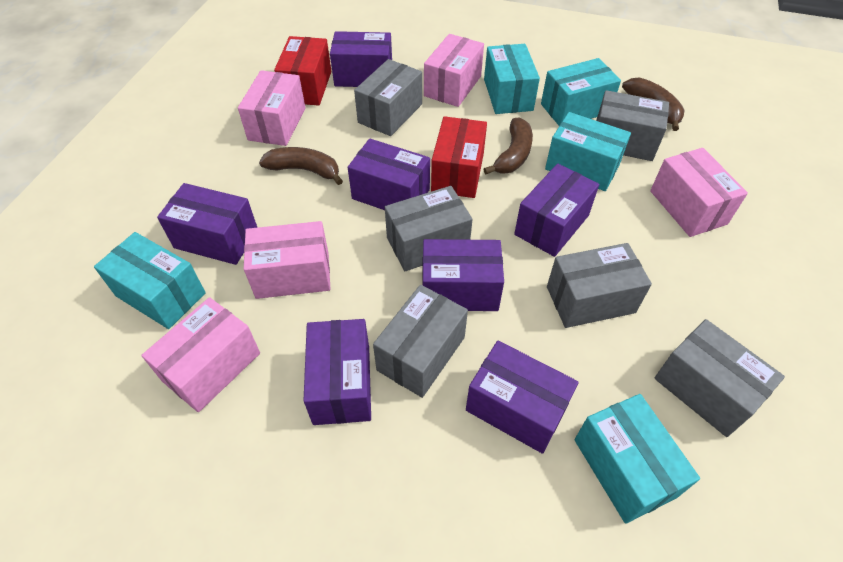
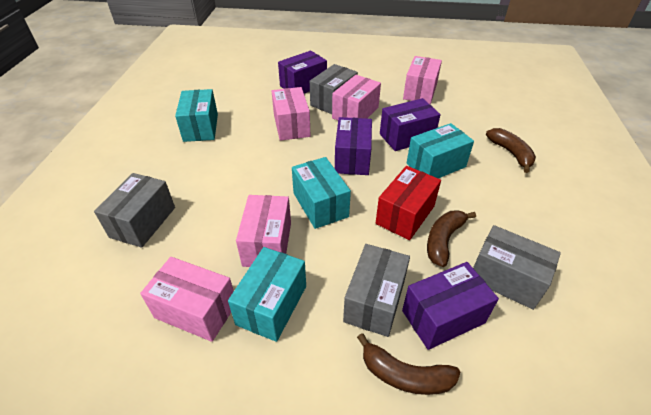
grey box: [354,59,422,136] [373,285,468,398] [385,186,473,271] [547,243,652,328] [596,90,669,161] [654,319,785,437] = 6 -> [94,173,175,248] [310,64,358,114] [343,244,410,337] [473,225,561,310] = 4
purple box: [157,183,258,265] [303,319,371,425] [330,31,392,87] [348,139,430,210] [422,239,504,311] [466,341,579,454] [514,164,599,257] = 7 -> [278,51,327,93] [335,117,372,175] [380,98,441,151] [402,262,499,350] = 4
red box: [274,36,331,106] [431,116,487,198] = 2 -> [376,166,441,240] = 1
turquoise box: [94,232,206,329] [484,44,540,114] [541,58,621,125] [545,112,631,191] [574,394,700,524] = 5 -> [175,89,218,142] [228,247,306,342] [292,157,351,229] [407,123,474,178] = 4

